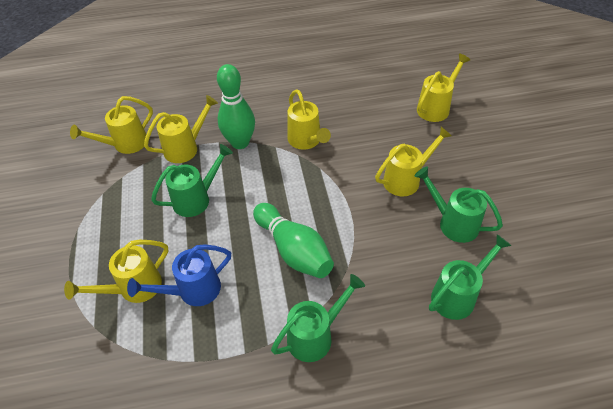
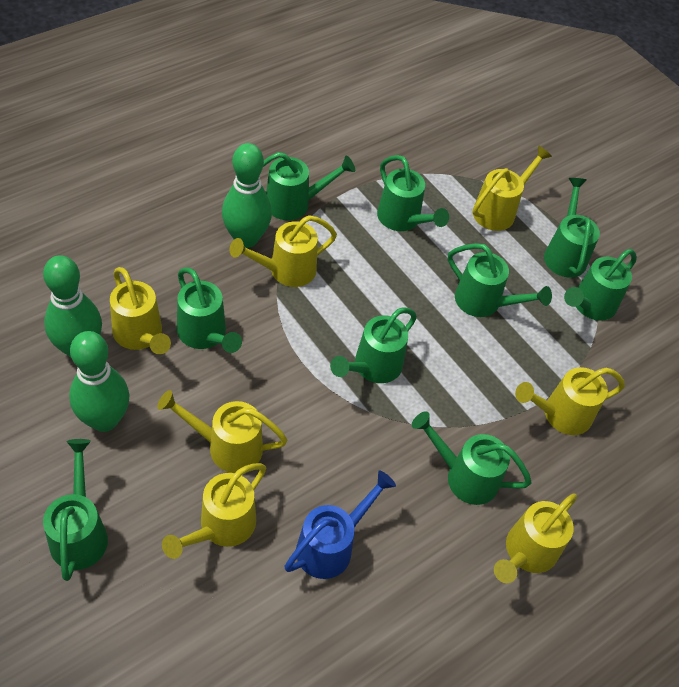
green bowling pin: [217,64,255,149] [253,203,334,278] = 2 -> [43,255,102,358] [69,331,129,432] [222,143,272,248] = 3
green watering can: [151,144,233,217] [271,274,365,362] [415,166,503,243] [429,234,512,320] = 4 -> [43,439,108,581] [177,267,242,353] [263,152,355,220] [330,307,417,383] [377,155,449,231] [412,411,532,505] [448,243,552,317] [544,178,600,278] [564,249,637,321] = 9
yellow watering can: [64,240,168,303] [70,96,153,154] [144,95,218,163] [287,89,331,150] [375,127,452,196] [417,53,470,122] = 6 -> [110,267,171,354] [157,390,287,473] [162,463,266,559] [229,215,337,287] [473,145,552,231] [494,493,577,583] [515,367,625,435] = 7

